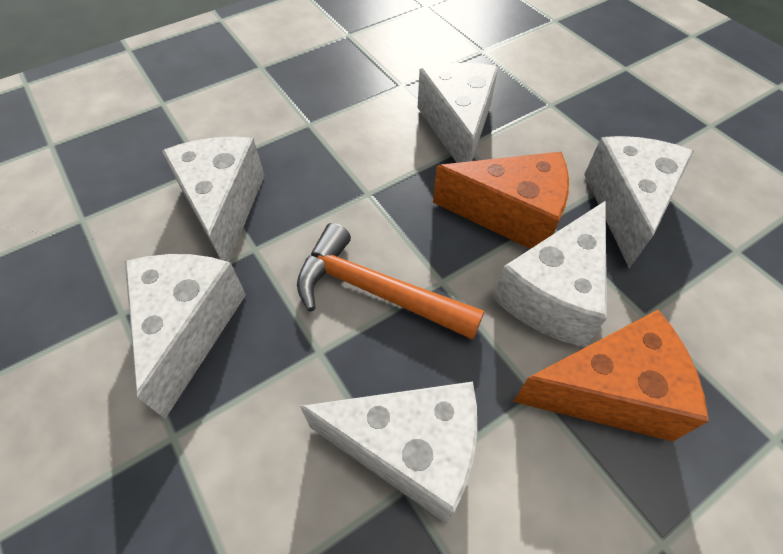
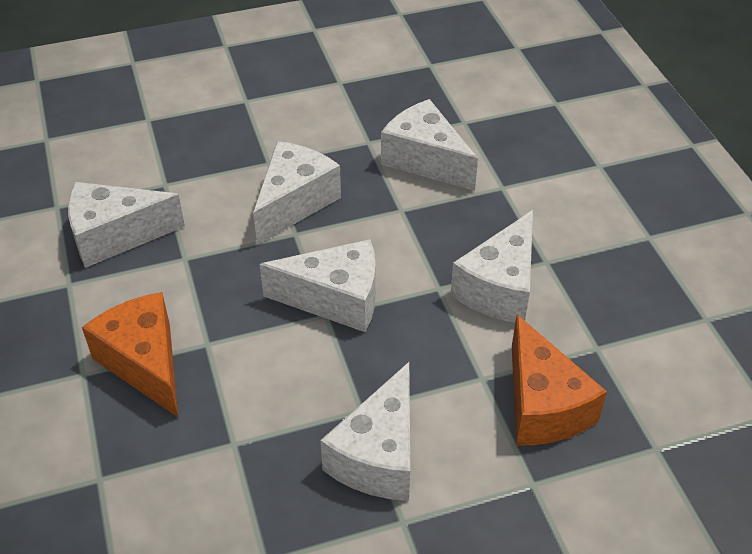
orange hammer: [297,223,484,340] = 1 -> none = 0

